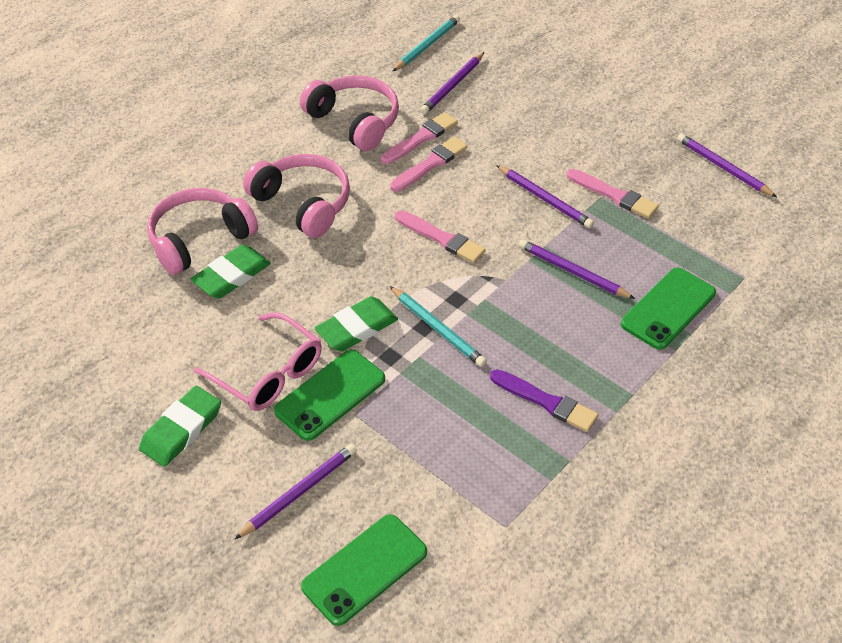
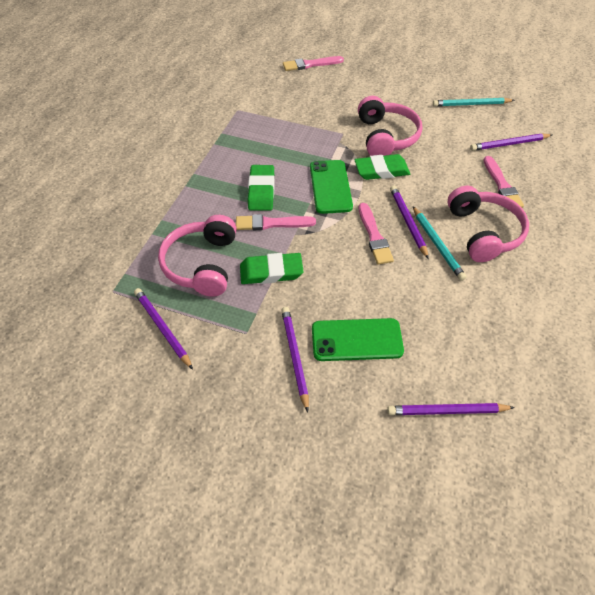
green phone: [274,350,385,441] [301,514,427,626] [621,267,716,350] = 3 -> [310,160,353,214] [312,318,404,361] = 2
pink glasses: [194,312,322,411] = 1 -> none = 0
purple brush: [490,369,598,432] = 1 -> none = 0

